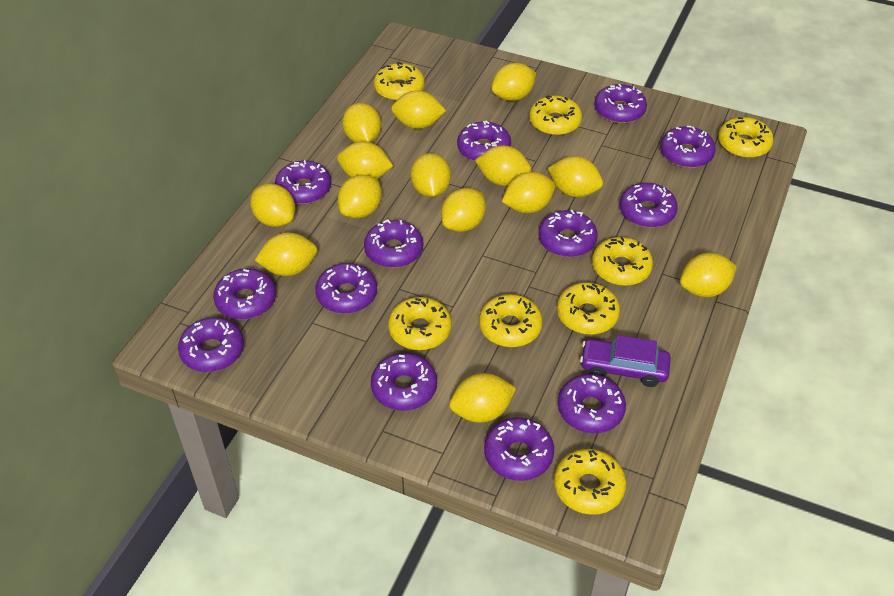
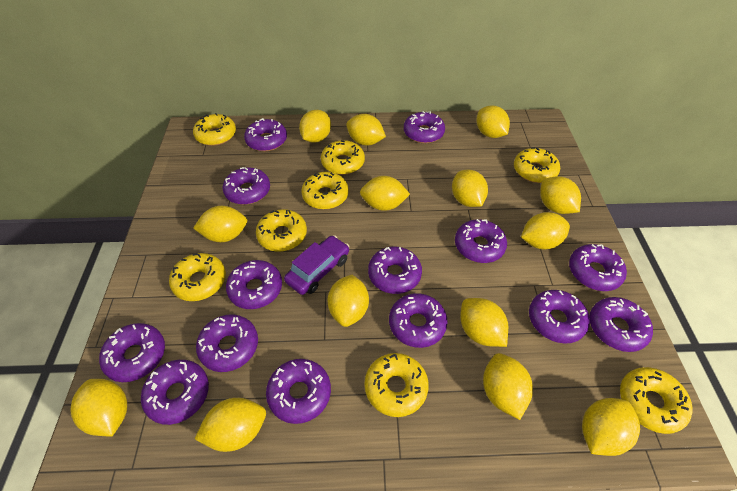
purple donut: [178,317,244,372] [213,269,276,320] [275,160,331,204] [315,263,377,314] [364,220,423,268] [371,353,437,411] [457,121,511,162] [484,418,554,481] [538,210,598,257] [558,374,626,433] [594,84,647,123] [619,183,678,228] [660,126,716,168] = 13 -> [99,323,165,382] [141,360,209,425] [196,314,258,372] [222,167,270,205] [226,260,282,309] [244,118,287,151] [266,359,331,424] [368,247,422,294] [389,293,448,348] [404,111,445,143] [455,219,507,263] [529,290,590,344] [569,244,627,291] [589,297,653,352] = 14

